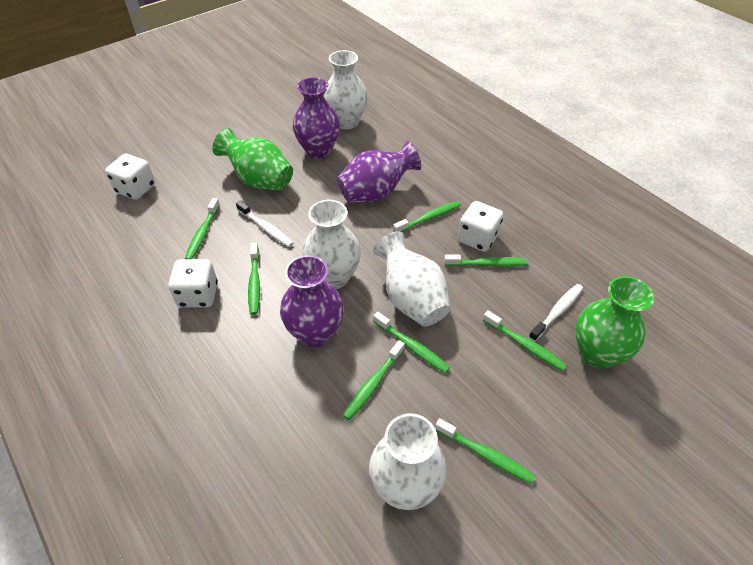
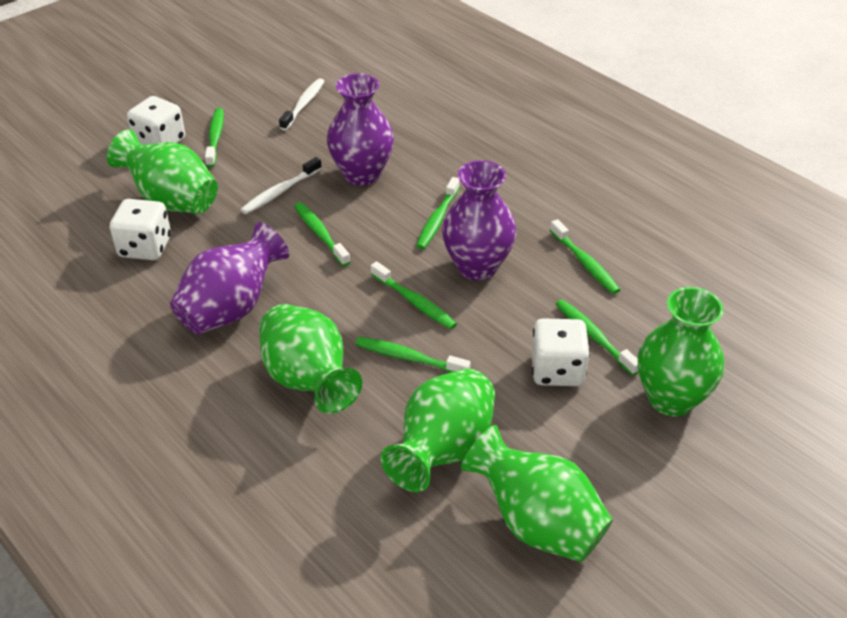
green toothbrush: [185,198,220,259] [248,243,260,315] [343,340,405,420] [373,312,450,373] [393,201,461,232] [435,418,535,484] [444,255,528,267] [483,310,567,371] = 8 -> [205,108,224,167] [294,202,351,266] [355,337,471,373] [371,261,457,330] [416,177,460,249] [550,219,620,294] [555,300,639,376] = 7
green vase: [212,128,293,191] [575,276,654,369] = 2 -> [107,129,218,214] [259,304,362,414] [381,368,495,492] [461,425,613,562] [638,287,724,417] = 5
white vase: [302,200,361,289] [324,50,368,130] [369,413,447,510] [373,231,451,327] = 4 -> none = 0

